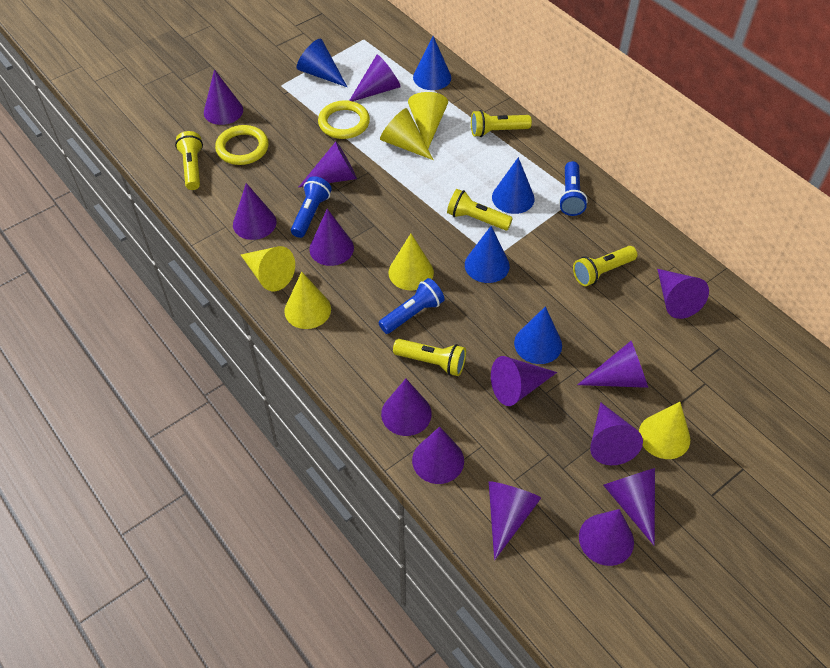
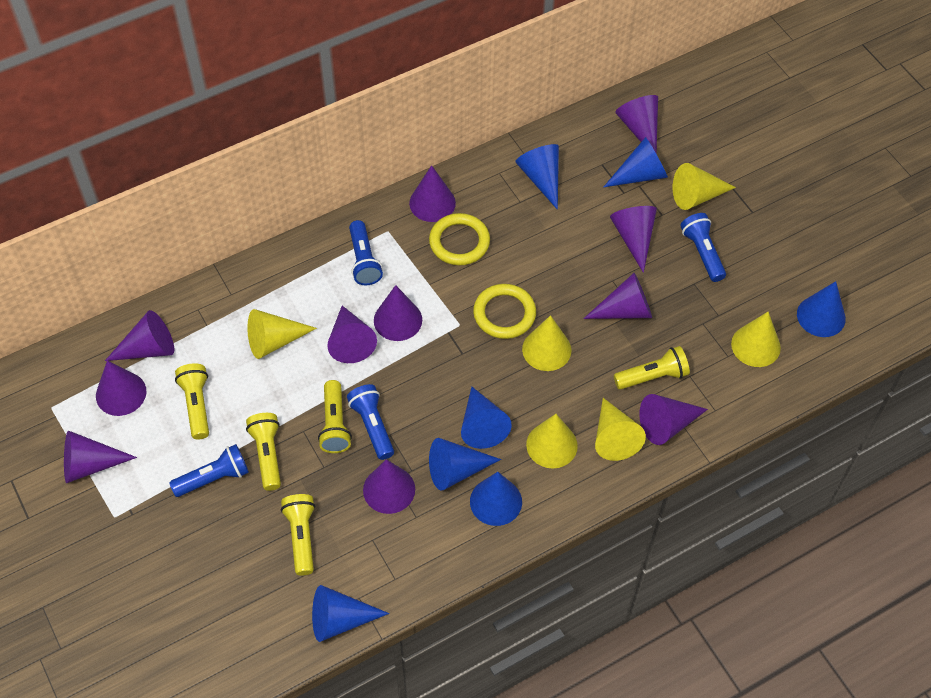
blue cone: [297,39,347,87] [413,36,451,90] [465,226,510,283] [492,157,535,214] [514,306,562,364] = 5 -> [312,585,389,642] [429,438,501,491] [461,387,512,449] [470,472,522,526] [515,144,559,210] [604,137,668,187] [797,281,846,337] = 7
blue flashlight: [291,176,332,238] [379,278,445,334] [559,161,588,216] = 3 -> [169,444,249,497] [347,384,394,460] [349,220,383,285] [680,213,726,282] = 4
purple cone: [204,69,243,125] [233,183,276,240] [299,142,357,187] [309,209,354,266] [349,55,401,101] [381,379,432,436] [412,427,464,484] [489,481,541,560] [491,356,557,406] [577,341,648,388] [579,509,634,566] [590,402,643,465] [603,468,655,546] [657,269,709,319] = 14 -> [64,431,137,483] [96,360,146,416] [105,310,174,361] [327,306,377,363] [363,459,415,514] [374,285,422,341] [409,165,456,222] [583,273,652,319] [610,206,657,273] [615,95,658,153] [639,394,708,445] = 11

